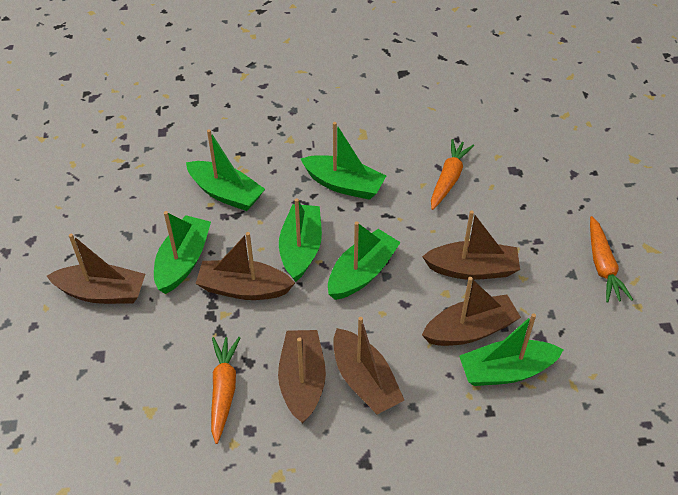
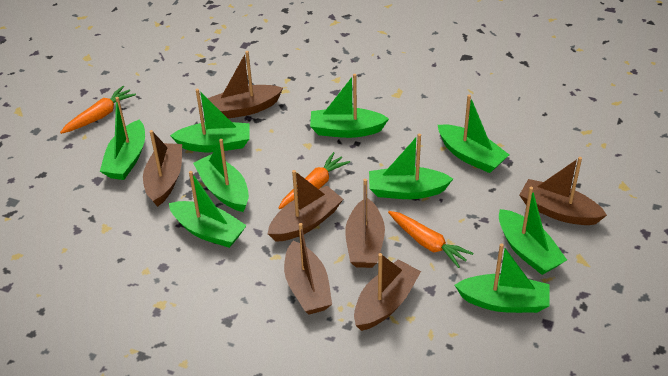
brown boat: [47,234,145,304] [196,232,295,300] [278,330,326,424] [333,317,404,414] [422,211,520,280] [422,277,521,346] = 6 -> [143,130,182,207] [208,51,283,118] [268,170,343,242] [284,223,332,315] [345,179,385,268] [354,253,421,331] [520,157,607,225] = 7
green boat: [154,211,211,294] [186,129,265,211] [279,198,322,282] [301,122,386,200] [328,221,401,300] [459,313,563,386] = 6 -> [100,97,145,180] [169,171,247,248] [170,89,250,152] [193,139,249,212] [310,74,389,138] [369,134,453,199] [438,95,509,173] [455,244,549,313] [499,187,567,275] = 9

